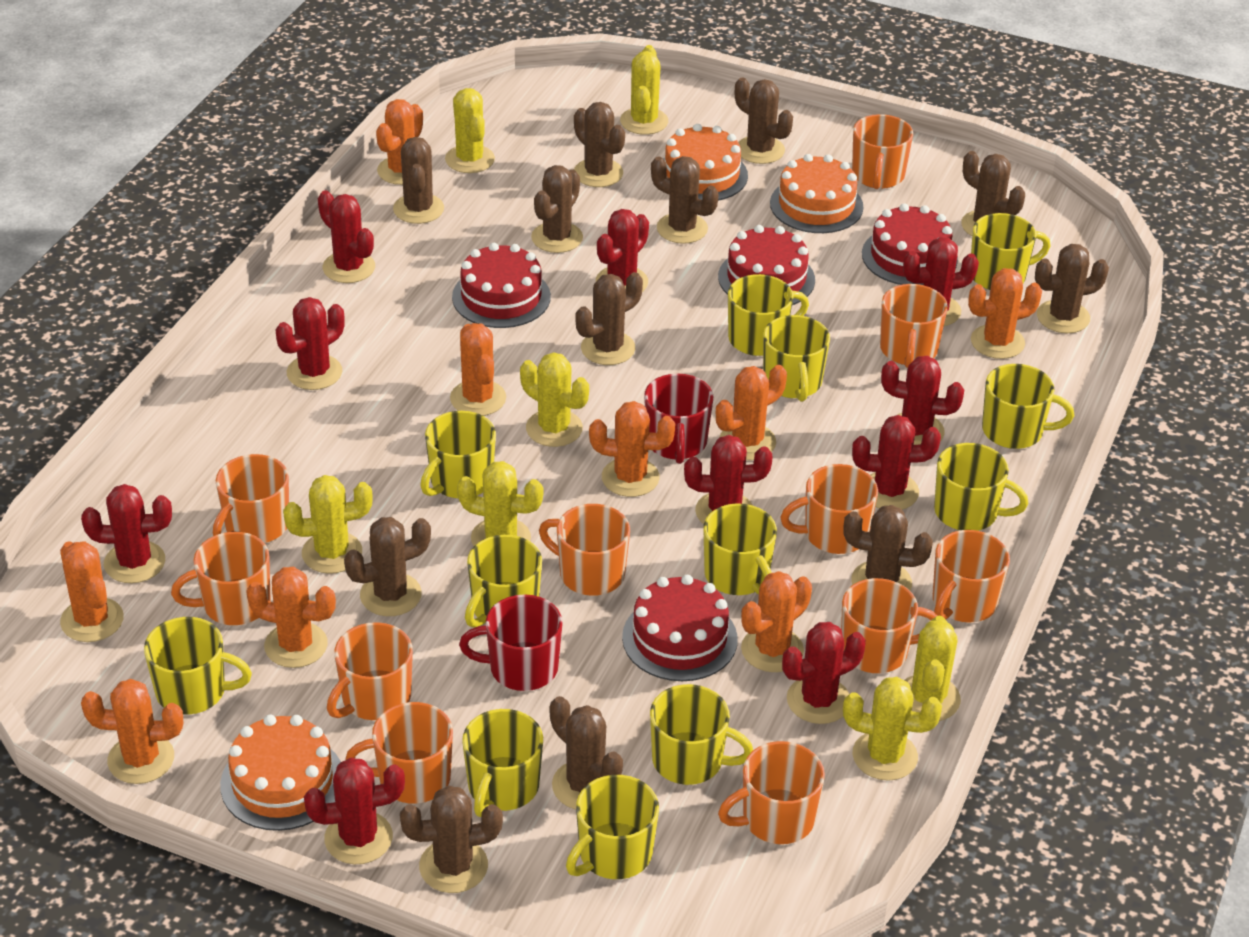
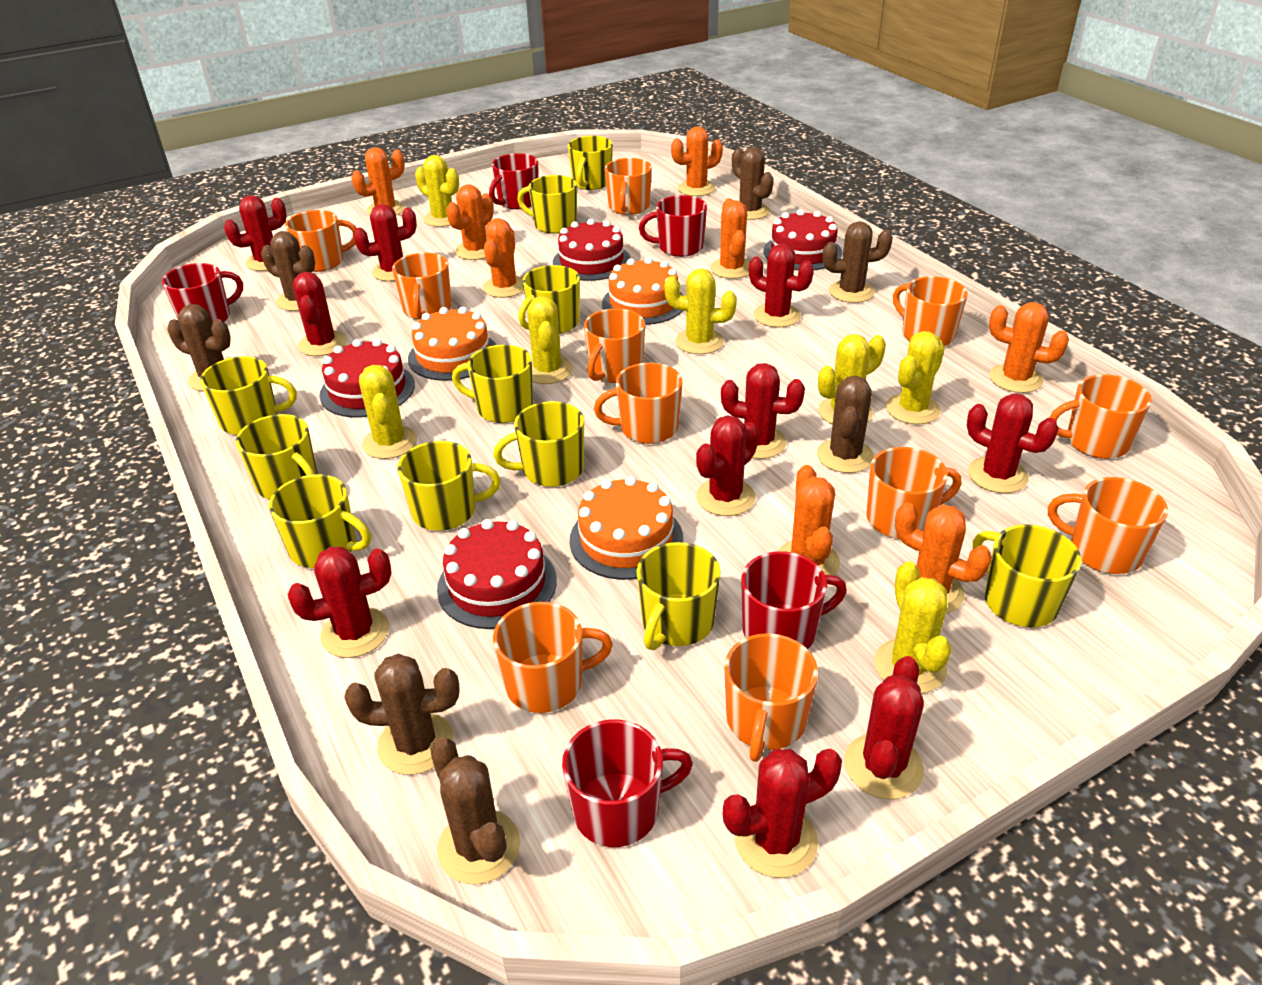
brown cactus: [344,517,431,616] [393,137,444,224] [400,786,503,893] [531,165,583,253] [550,696,623,810] [574,102,625,187] [575,272,643,365] [651,156,719,244] [735,78,793,164] [843,505,933,591] [961,151,1025,236] [1035,244,1109,333] = 12 -> [167,304,231,392] [261,231,315,311] [344,654,460,775] [430,737,520,885] [732,147,774,220] [817,376,874,473] [823,221,893,303] = 7
orange cactus: [60,541,124,642] [81,679,183,784] [246,567,336,668] [376,99,423,185] [450,323,506,416] [589,401,676,497] [716,365,787,460] [741,571,812,672] [968,268,1042,359] = 9 -> [351,147,405,216] [446,184,494,260] [483,218,524,298] [671,126,723,196] [710,198,749,279] [778,465,840,576] [895,503,992,614] [989,302,1069,393] = 8
red mug: [459,594,563,691] [644,373,713,464] = 2 -> [162,263,243,323] [489,153,539,209] [562,720,693,847] [639,195,707,257] [741,551,847,649] = 5
yellow mug: [144,617,252,715] [420,411,496,498] [462,709,543,817] [465,535,542,628] [566,775,659,879] [650,684,753,785] [704,503,777,595] [728,274,809,356] [763,315,830,402] [934,443,1028,531] [971,213,1051,290] [982,364,1074,449] = 12 -> [200,356,297,435] [236,414,317,499] [269,474,371,568] [397,441,501,531] [452,345,533,423] [493,401,584,487] [517,175,577,234] [518,265,580,334] [568,136,613,190] [636,542,721,650] [973,524,1082,627] = 11

